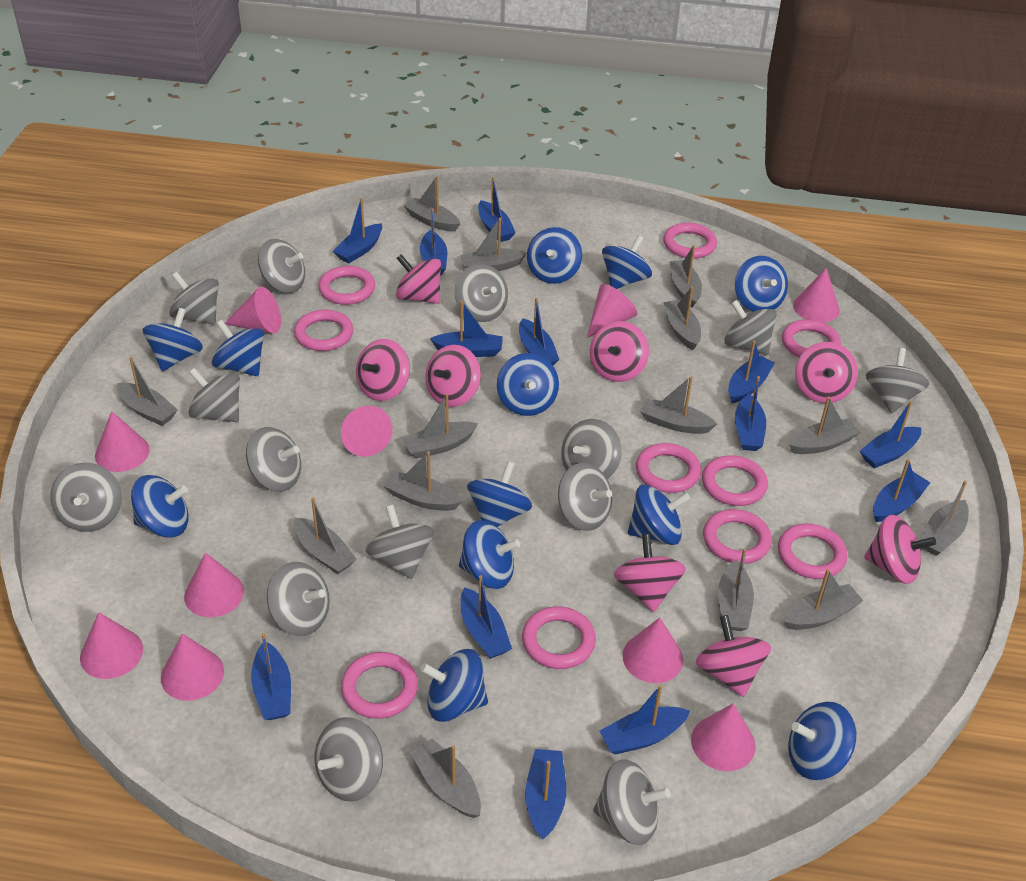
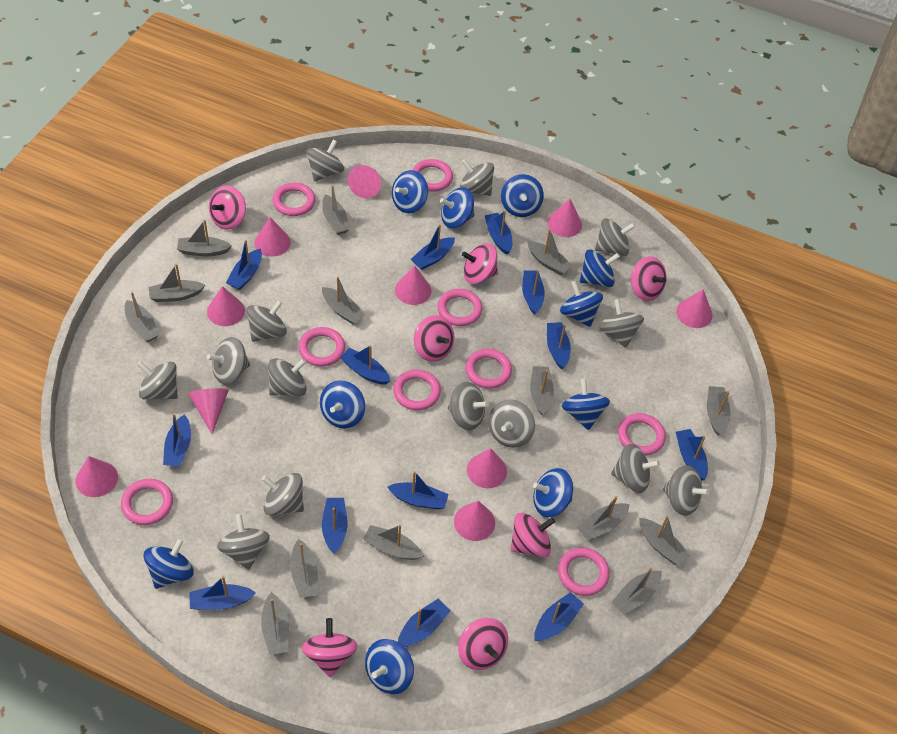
blue spinning top: [131,475,189,538] [143,308,203,371] [212,320,264,376] [420,649,488,722] [459,520,520,589] [467,461,532,527] [497,353,559,416] [527,227,582,284] [602,235,652,289] [628,485,691,545] [735,256,788,311] [788,702,856,780] = 12 -> [143,538,194,589] [320,380,365,429] [365,639,414,694] [392,170,428,213] [440,187,474,229] [501,174,544,217] [533,468,573,517] [560,281,603,327] [562,379,610,430] [580,249,620,287] = 10
pink ring: [294,310,353,351] [318,266,375,305] [341,652,418,719] [522,607,596,669] [636,443,701,493] [663,223,717,259] [702,455,768,506] [703,509,772,564] [778,523,847,579] [782,319,841,357] = 10 -> [121,479,173,525] [272,182,316,216] [298,327,345,367] [393,369,441,410] [413,159,453,192] [437,289,482,326] [465,349,512,389] [558,547,610,596] [618,413,666,456] = 9
pink spinning top: [356,339,410,401] [396,254,441,304] [425,345,481,407] [590,321,649,382] [613,534,686,612] [696,615,771,697] [795,342,858,403] [864,515,936,584] = 8 -> [209,185,246,230] [302,618,358,677] [414,315,454,362] [458,618,508,670] [462,243,498,284] [511,513,555,557] [631,256,667,301] = 7

